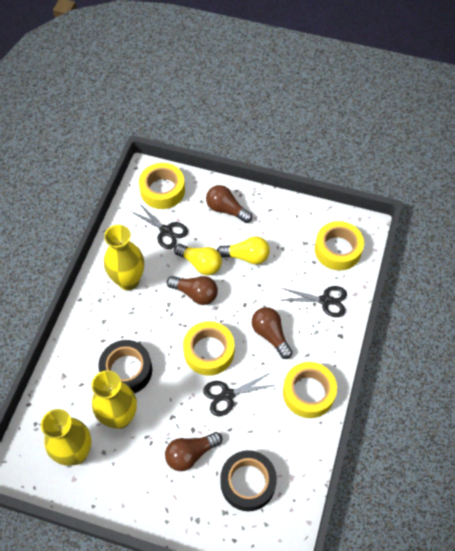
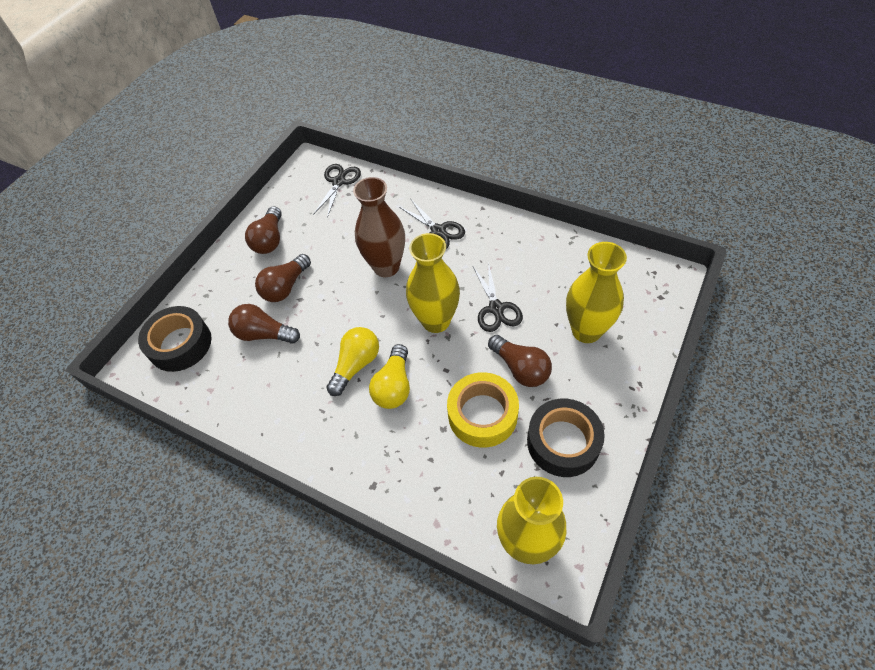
brown vase: none = 0 -> [353,177,405,277] = 1
yellow tape: [139,163,185,209] [183,321,235,376] [283,362,337,418] [315,221,364,270] = 4 -> [447,372,519,448] = 1

